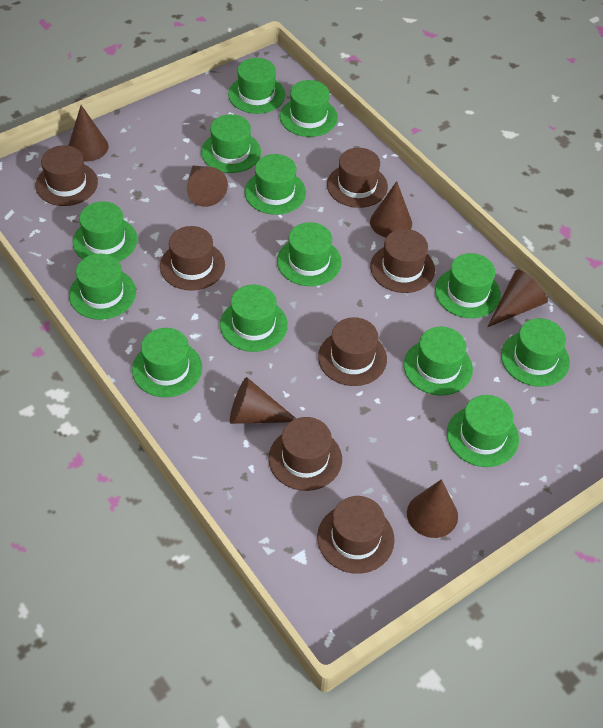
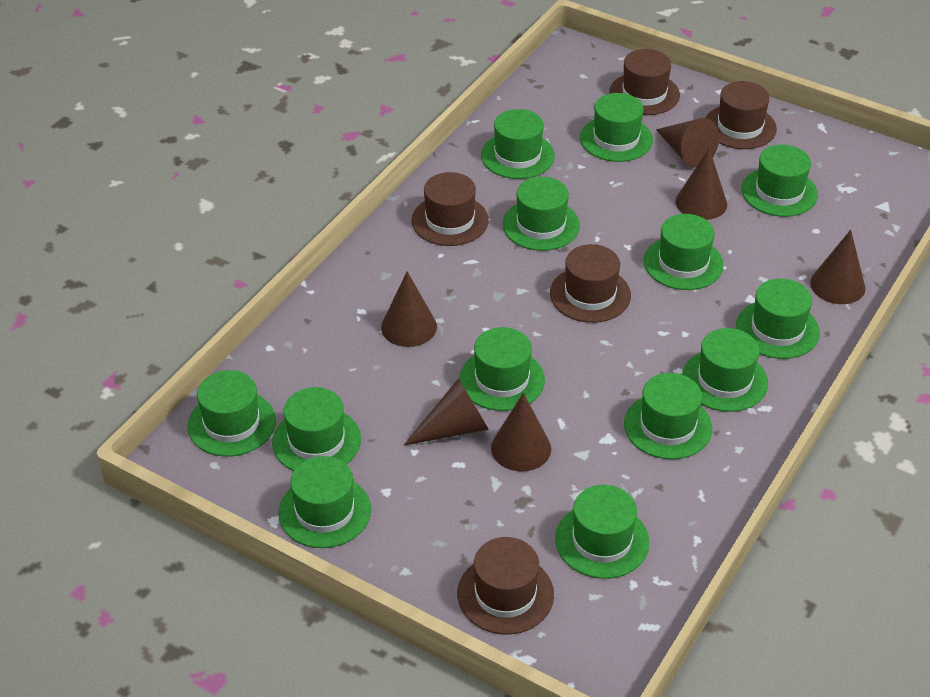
brown hat: [35,145,98,206] [160,226,225,291] [268,417,342,491] [317,496,395,574] [318,317,387,386] [327,148,388,208] [370,229,435,293] = 7 -> [411,172,489,246] [457,537,554,634] [550,244,631,323] [609,49,680,115] [706,81,777,149] = 5

